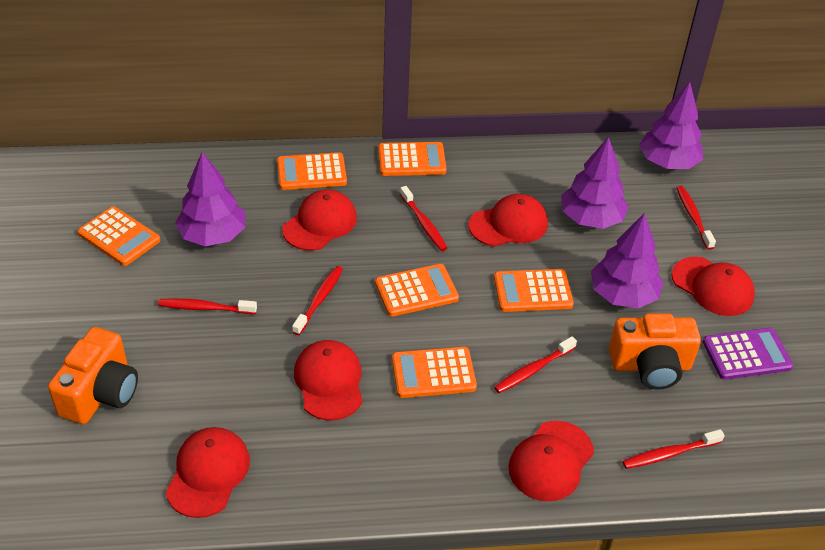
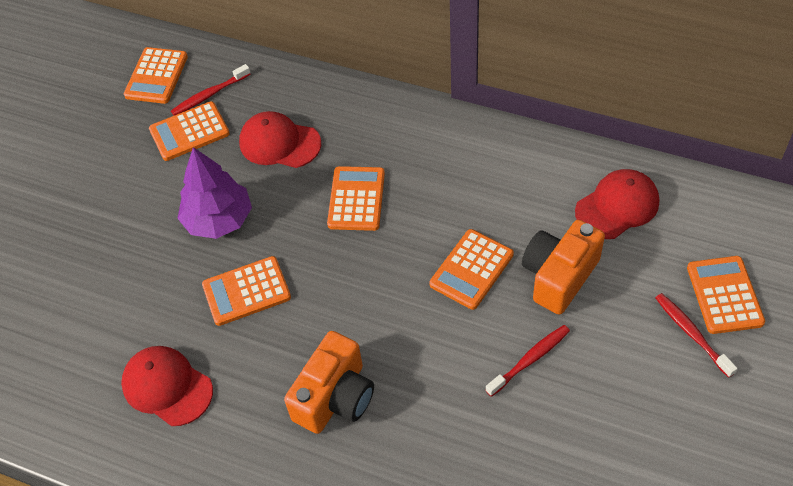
purple calculator: [703,328,793,380] = 1 -> none = 0
purple tree: [175,152,246,246] [561,137,629,229] [591,213,663,308] [639,82,703,169] = 4 -> [177,147,252,239] = 1
red cap: [166,427,250,518] [282,189,357,251] [294,340,363,420] [469,194,548,247] [508,421,594,501] [672,257,755,316] = 6 -> [121,346,213,426] [239,111,321,168] [575,169,659,239] = 3
red toothbrush: [158,298,257,314] [292,266,343,335] [400,186,447,251] [494,336,577,393] [622,429,725,469] [676,186,716,250] = 6 -> [171,64,251,116] [485,325,570,397] [655,293,738,378] = 3

